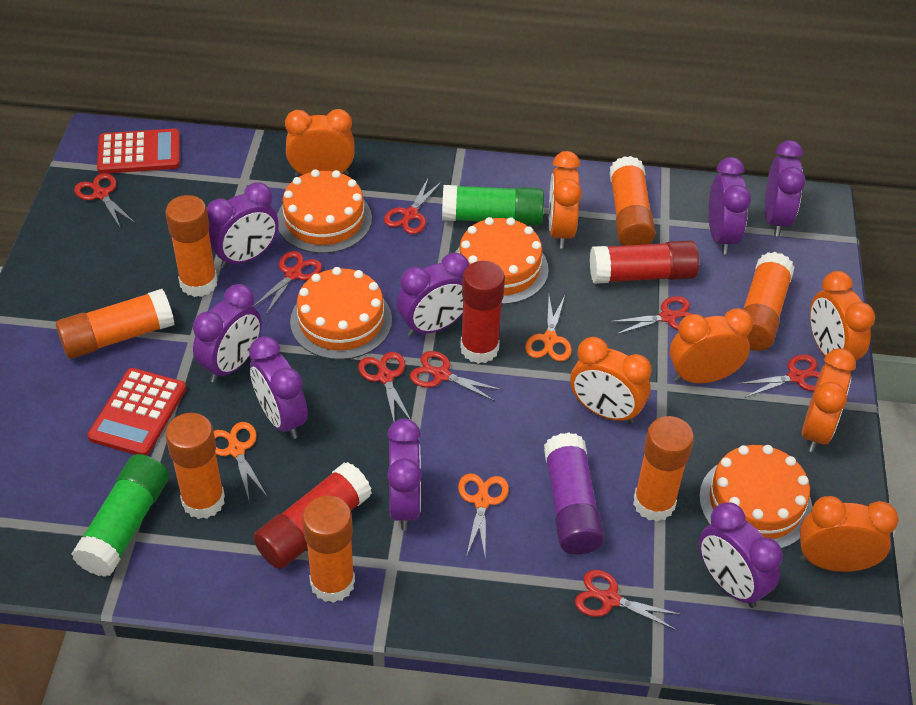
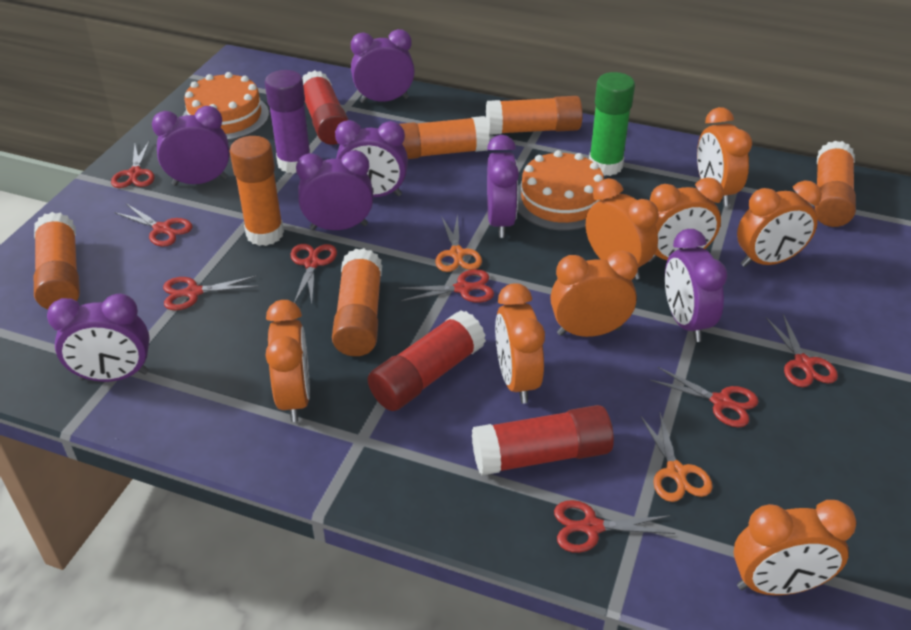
green glue stick: [72,454,169,577] [442,185,544,225] = 2 -> [589,72,635,176] = 1
orange cake: [277,169,372,254] [290,267,392,360] [455,217,549,304] [699,445,812,549] = 4 -> [183,72,269,140] [517,150,604,231] = 2
orange clock: [285,109,355,177] [549,151,582,249] [570,337,652,424] [670,308,753,383] [800,496,899,572] [802,348,856,453] [810,271,875,360] = 7 -> [265,300,310,422] [495,283,545,404] [550,251,638,337] [586,178,659,280] [649,177,723,262] [697,107,752,206] [734,500,856,595] [737,181,822,267] = 8
orange glue stick: [56,289,175,359] [166,195,217,297] [166,413,225,519] [302,496,355,603] [609,156,656,246] [633,416,694,521] [743,252,795,351] = 7 -> [34,212,80,309] [230,136,284,246] [332,248,382,356] [400,116,490,159] [486,96,583,135] [814,140,856,227] = 6
orange scissors: [214,422,267,500] [458,473,509,557] [525,296,572,361] = 3 -> [435,214,482,272] [640,413,713,502] = 2
purple clock: [193,284,261,383] [207,182,279,269] [249,336,308,439] [387,419,422,530] [397,253,469,337] [699,502,783,608] [709,157,751,255] [765,140,805,236] = 8 -> [47,293,150,382] [152,106,230,186] [296,150,373,230] [335,120,408,197] [351,29,415,103] [487,135,519,238] [665,229,727,342] = 7
red calculator: [87,368,186,455] [97,129,180,174] = 2 -> none = 0

